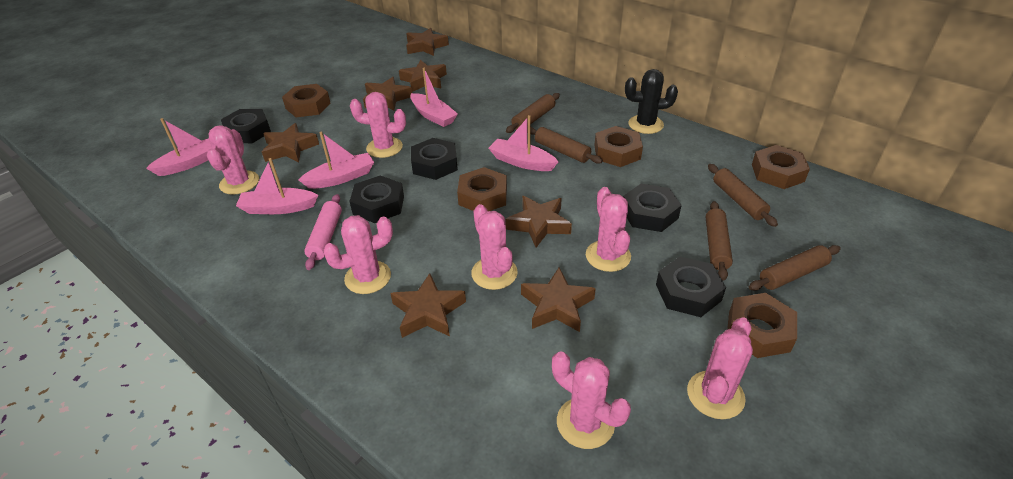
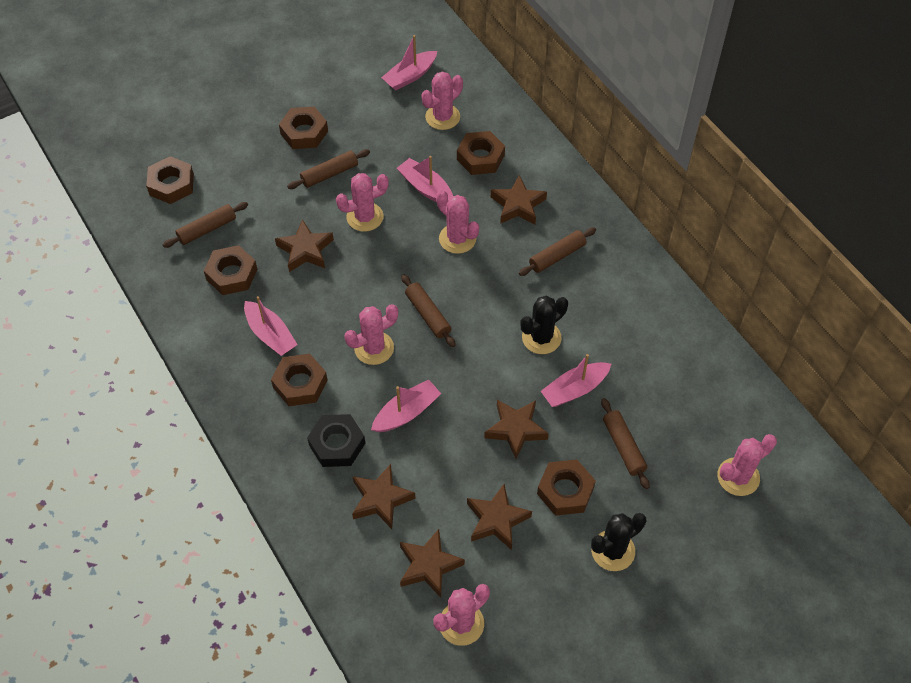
black cactus: [625,69,678,134] = 1 -> [520,296,568,354] [591,513,646,571] = 2
black nut: [221,109,271,143] [349,175,404,223] [411,138,458,180] [623,184,682,232] [656,256,726,317] = 5 -> [307,414,365,467] = 1
brown nut: [282,84,331,117] [457,167,507,211] [594,126,643,167] [727,293,797,358] [752,145,810,189] = 5 -> [146,156,194,204] [204,245,257,295] [271,354,327,406] [279,107,328,149] [457,131,505,175] [537,459,596,516] = 6
brown star: [262,123,319,163] [363,77,412,111] [390,273,466,338] [399,60,447,92] [406,28,449,56] [505,196,572,247] [521,268,596,332] = 7 -> [275,219,334,272] [352,464,415,529] [400,529,465,597] [467,484,532,550] [484,400,549,459] [491,175,547,225] = 6
pink cactus: [207,125,259,195] [323,215,393,294] [350,92,406,158] [471,204,518,290] [552,352,631,449] [586,187,631,272] [687,317,753,419] = 7 -> [336,173,389,232] [344,304,398,365] [421,72,463,130] [433,584,490,646] [436,190,479,254] [717,434,777,496] = 6
pink rolling pin: [304,194,342,270] = 1 -> none = 0

